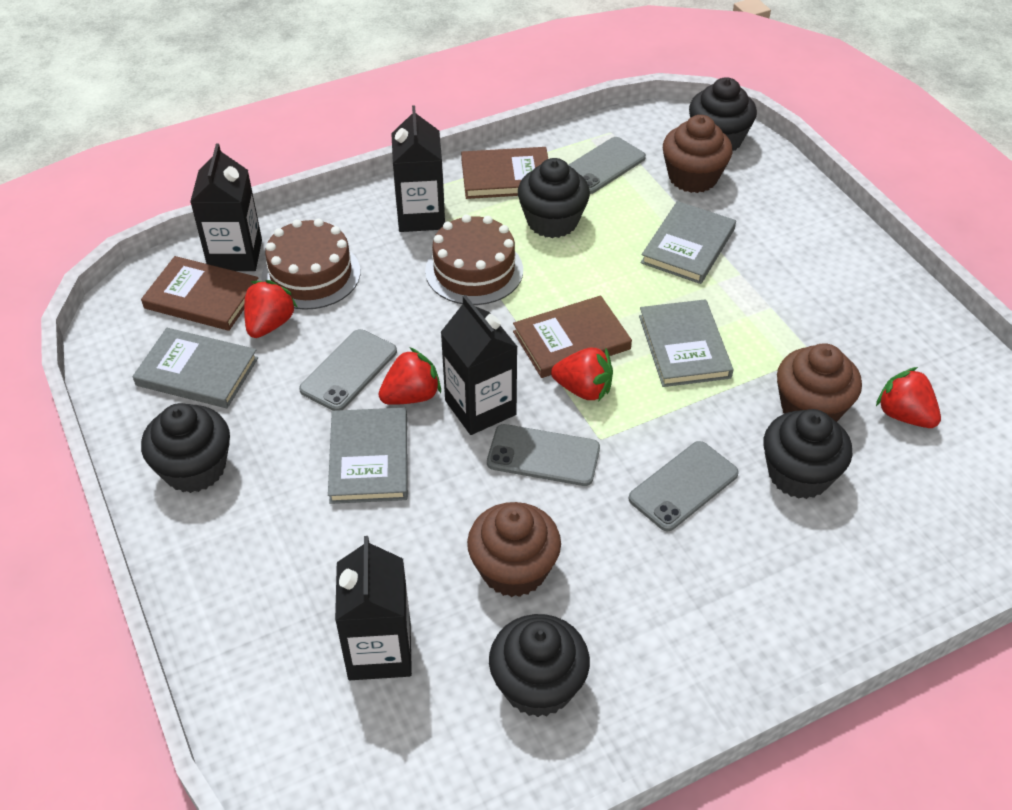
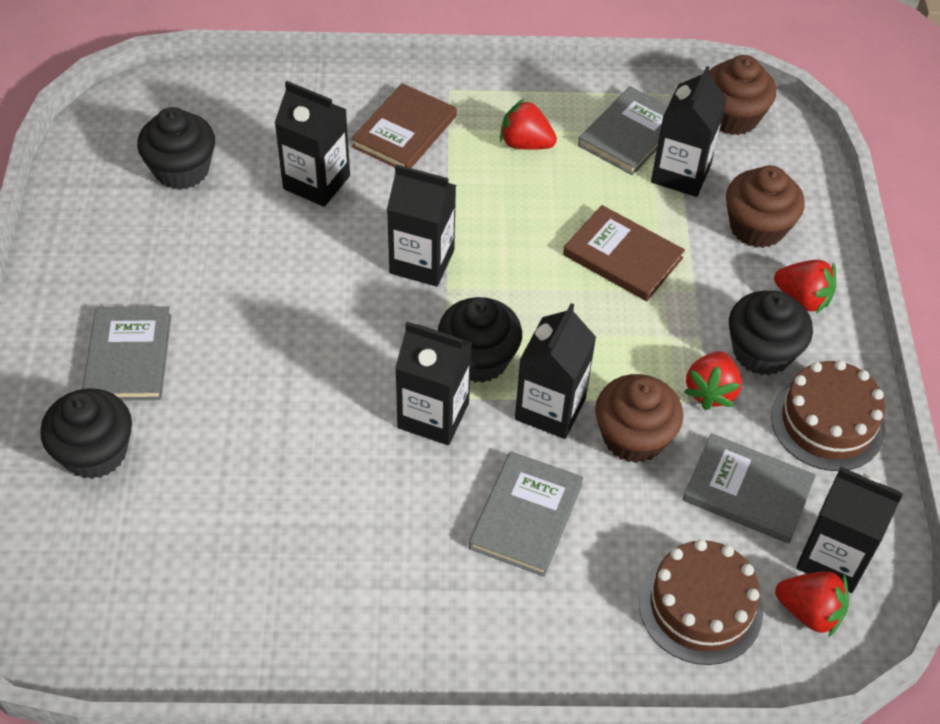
black carton: [190,144,262,271] [335,536,412,680] [391,105,445,232] [441,295,518,435] = 4 -> [275,81,350,207] [387,164,456,287] [395,322,472,445] [515,303,596,439] [651,66,727,197] [796,467,903,593] = 6
black cupcake: [141,403,230,493] [489,614,590,717] [518,158,590,238] [689,77,757,151] [764,409,852,499] = 5 -> [40,389,132,479] [137,107,215,190] [438,297,522,383] [729,291,813,375] = 4
brown book: [141,256,258,331] [461,147,548,199] [513,295,632,378] = 3 -> [351,83,457,168] [563,205,685,301] = 2
grey phone: [299,329,397,411] [487,424,600,486] [568,137,646,194] [628,441,739,531] = 4 -> none = 0

